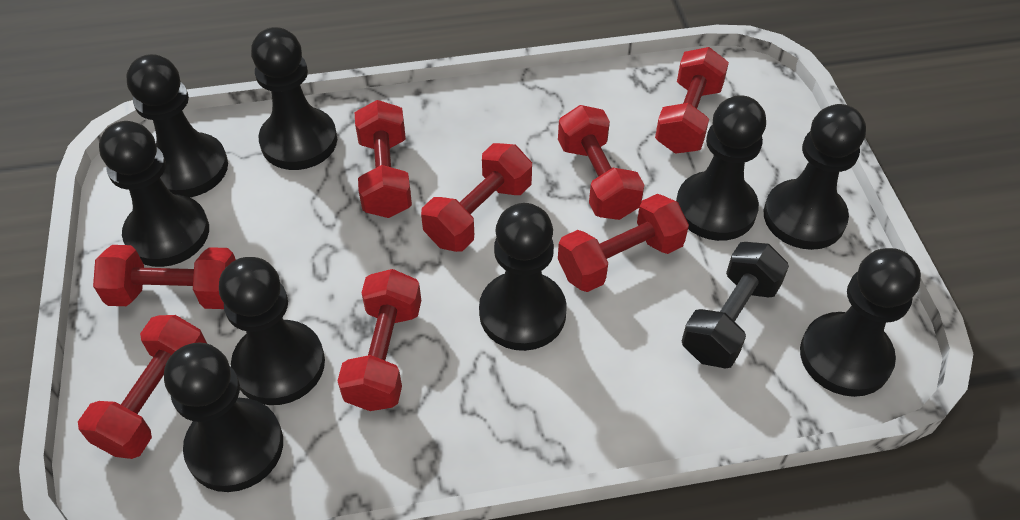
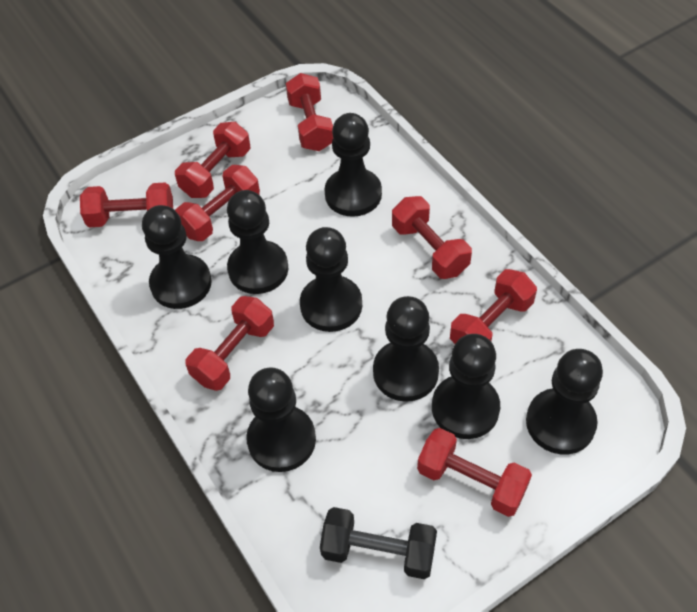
black pawn: [99,121,209,267] [126,54,228,198] [164,343,283,492] [219,257,325,405] [251,27,337,170] [479,203,567,351] [676,95,766,241] [764,104,866,250] [800,248,921,397] = 9 -> [142,205,212,309] [227,190,288,294] [246,367,316,472] [300,227,362,332] [324,113,382,217] [373,296,439,402] [432,334,500,439] [526,349,603,455] = 8

